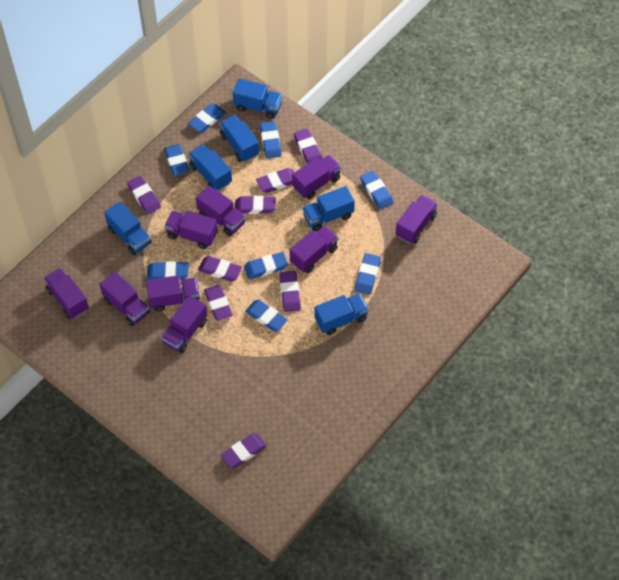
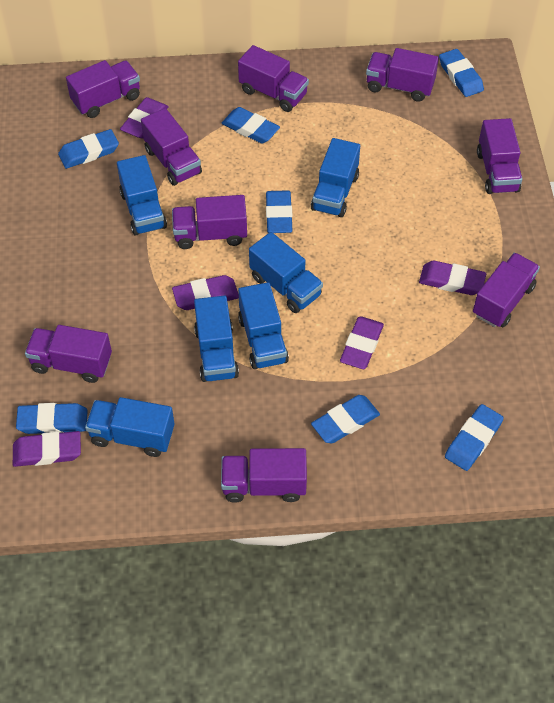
blue eraser: [147,261,189,280] [164,144,189,176] [188,103,226,132] [244,252,288,279] [245,300,288,331] [260,121,282,159] [355,253,381,295] [360,171,393,209] = 8 -> [16,403,88,434] [58,129,119,169] [222,107,280,144] [266,190,293,233] [311,395,380,443] [439,49,484,97] [445,404,504,471] = 7
purple eraser: [127,176,161,214] [198,256,242,281] [204,285,233,321] [221,434,267,468] [235,195,276,214] [256,168,294,193] [279,271,301,312] [294,128,322,164] = 8 -> [13,431,81,467] [120,97,169,138] [172,275,239,310] [340,316,384,369] [419,261,486,295] = 5

